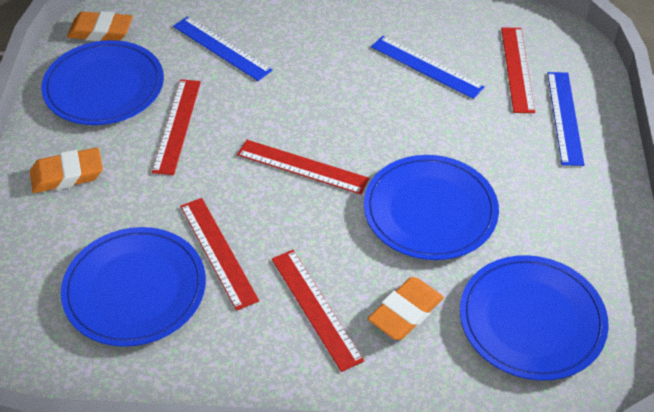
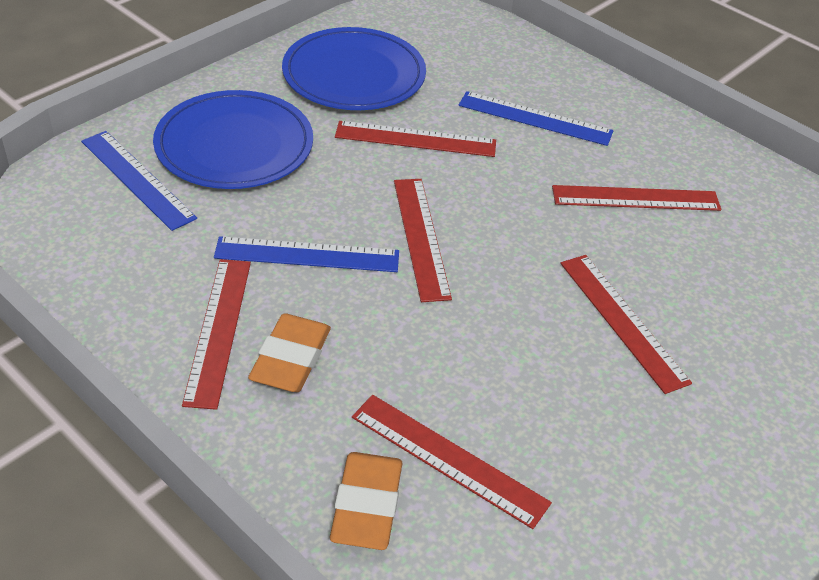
blue plate: [41,40,164,125] [61,227,206,347] [364,155,499,260] [460,255,609,380] = 4 -> [153,90,313,189] [282,27,426,110] = 2
orange eraser: [30,147,103,193] [67,11,133,41] [368,277,444,340] = 3 -> [248,314,331,392] [330,452,402,550] = 2
red ruler: [152,79,201,175] [180,198,259,311] [237,140,370,195] [272,250,364,372] [501,28,535,113] = 5 -> [182,259,251,410] [335,121,496,157] [352,395,552,529] [394,179,452,302] [552,185,721,211] [561,255,692,394] = 6

